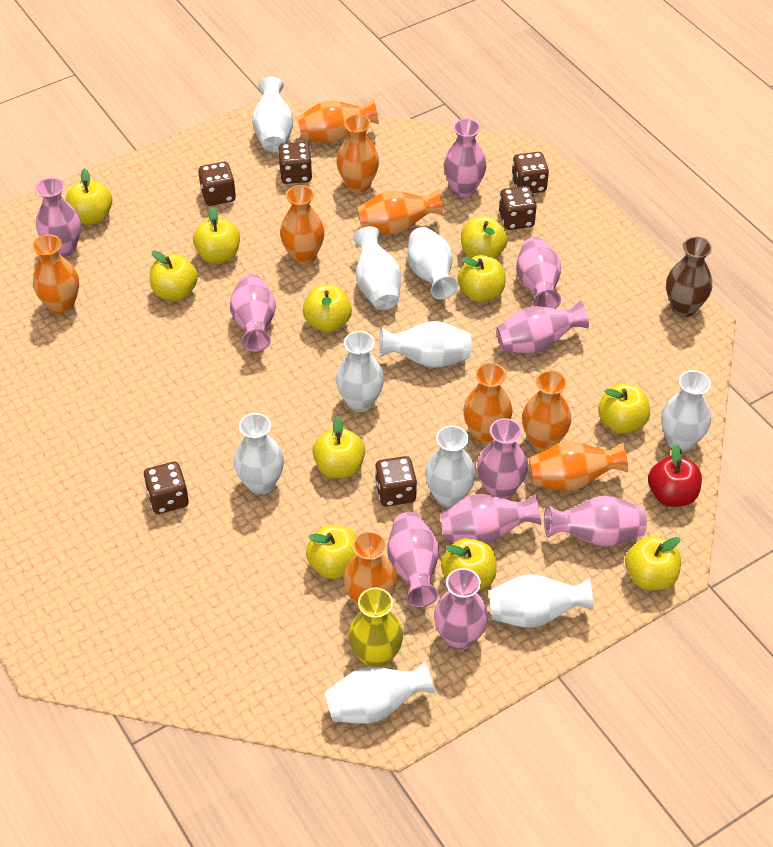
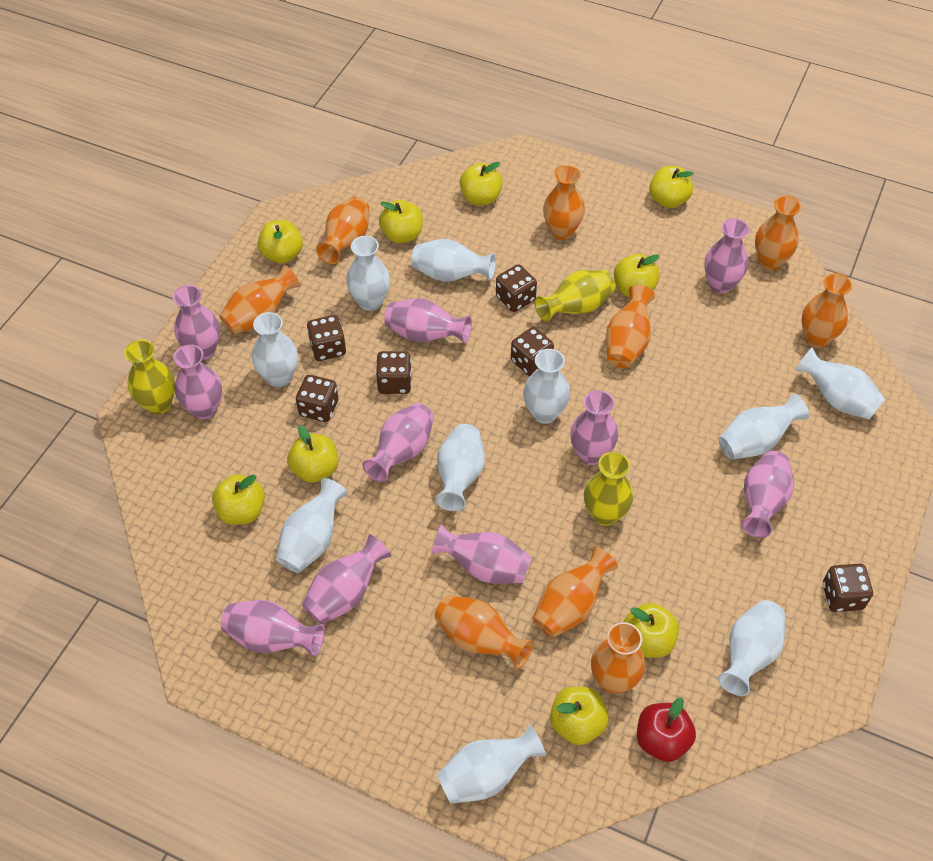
brown vase: [666,237,712,317] = 1 -> none = 0
yellow apple: [65,168,112,224] [150,250,198,301] [193,207,240,264] [303,285,352,332] [306,525,357,579] [312,416,365,478] [441,538,497,590] [458,255,505,302] [461,216,508,259] [598,384,650,434] [625,536,681,590] = 11 -> [212,474,265,525] [258,220,303,264] [287,425,338,483] [379,200,423,243] [460,162,503,205] [550,687,609,745] [614,254,660,297] [623,603,679,658] [649,166,694,208] = 9
yellow vase: [348,588,403,668] = 1 -> [124,340,175,415] [535,270,616,322] [584,452,633,526] = 3

